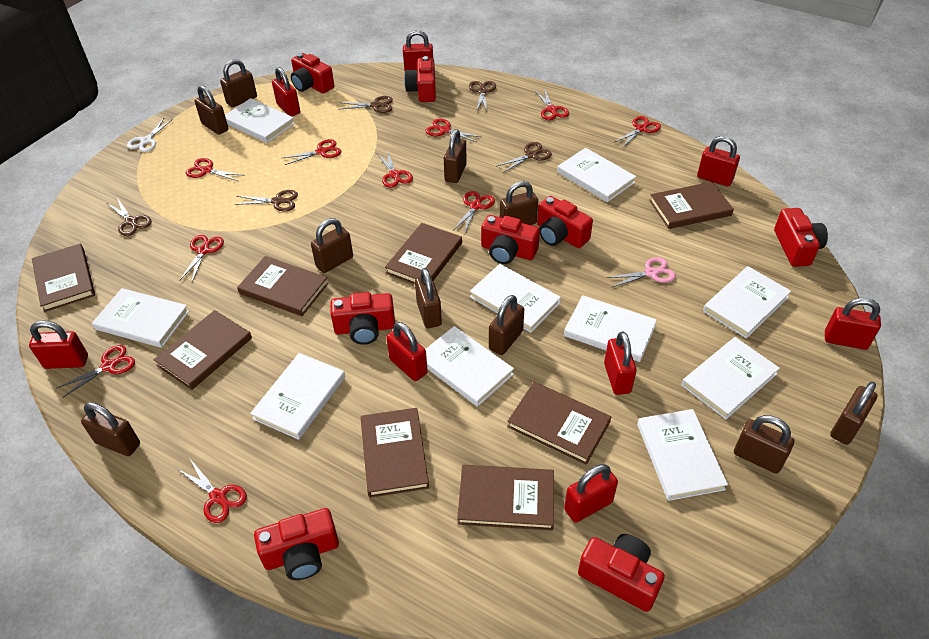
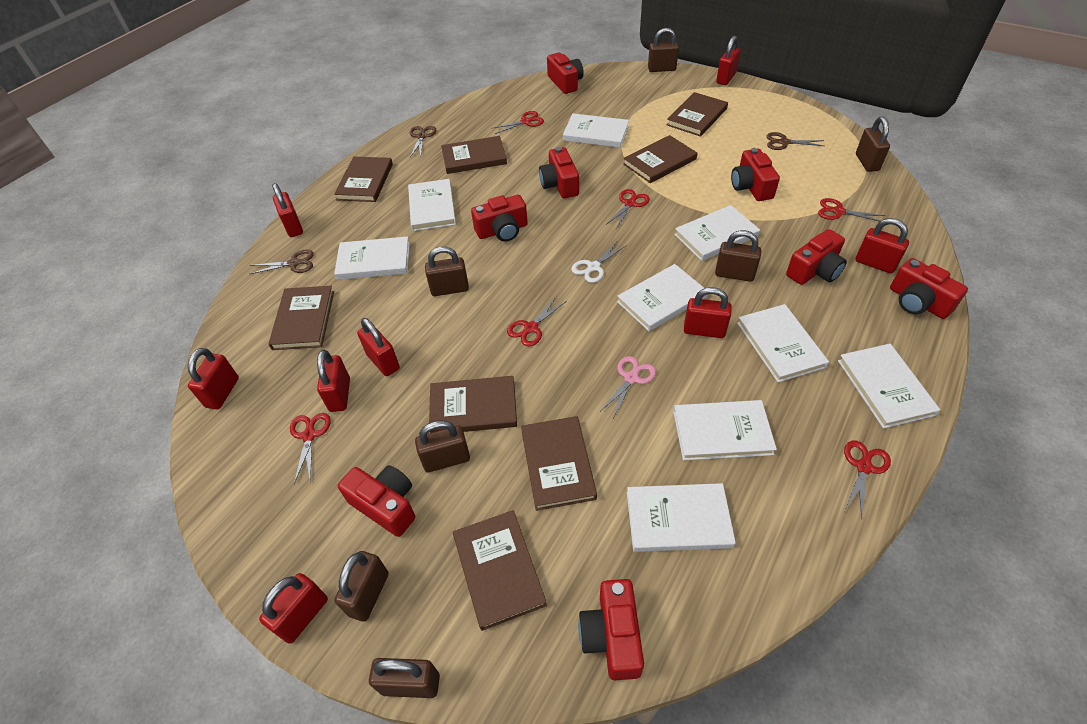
brown padlock: [81,402,140,456] [195,85,228,135] [220,59,257,107] [311,218,353,273] [415,268,442,328] [444,129,467,183] [489,295,524,355] [500,181,538,225] [734,415,794,474] [830,382,878,445] = 10 -> [335,551,389,622] [369,658,440,698] [415,420,470,473] [425,247,469,296] [648,28,679,72] [715,230,761,282] [856,116,890,172] = 7
brown scissors: [107,198,152,236] [234,190,298,212] [338,96,393,113] [469,81,496,111] [496,142,552,173] = 5 -> [250,250,314,274] [410,126,436,157] [766,132,824,150] = 3
red scissors: [56,345,135,398] [178,459,247,523] [179,235,224,282] [186,158,245,182] [283,139,341,165] [377,151,413,188] [425,119,481,142] [454,191,495,234] [534,89,569,120] [615,116,661,148] = 10 -> [290,413,331,484] [491,111,544,134] [507,297,565,346] [606,189,650,229] [818,198,885,222] [844,440,891,519] = 6
white book: [92,288,189,348] [225,98,295,143] [250,353,345,440] [425,326,514,407] [470,264,561,333] [557,148,636,202] [564,295,657,362] [637,409,728,501] [682,337,780,419] [703,266,791,338] = 10 -> [334,236,410,280] [408,179,456,231] [563,113,629,148] [617,264,708,331] [627,483,736,552] [673,400,777,460] [674,205,760,261] [737,304,829,382] [838,344,940,429] = 9

